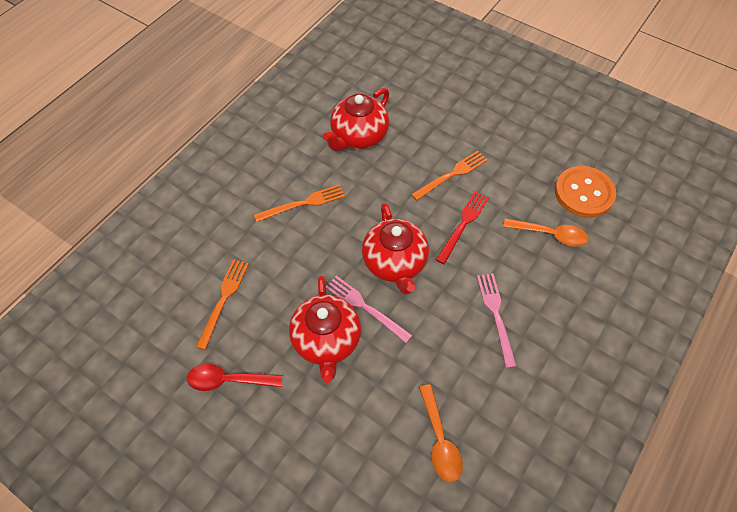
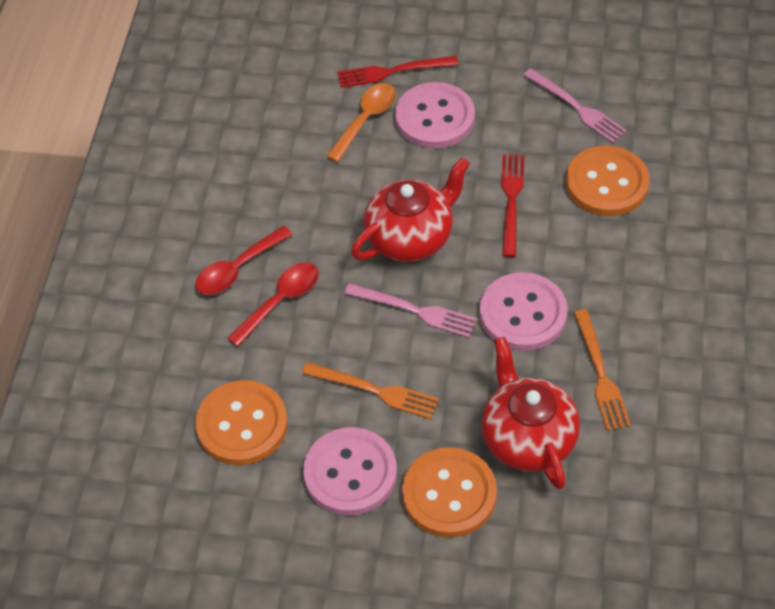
orange button: [555,166,616,218] = 1 -> [196,380,288,465] [402,447,497,538] [566,146,649,216] = 3
orange fork: [196,259,249,350] [254,184,345,222] [411,151,488,201] = 3 -> [302,362,439,419] [574,309,631,431] = 2
orange spoon: [419,384,463,482] [503,218,589,247] = 2 -> [326,83,396,162] = 1
pink button: none = 0 -> [303,427,397,516] [395,82,475,149] [479,272,568,351] = 3
red fork: [436,191,489,264] = 1 -> [337,56,458,88] [501,154,525,257] = 2
red spoon: [187,364,282,391] = 1 -> [195,226,293,295] [228,262,319,347] = 2
red teapot: [289,276,361,383] [323,88,389,151] [362,203,429,295] = 3 -> [351,157,470,262] [481,337,580,490] = 2

